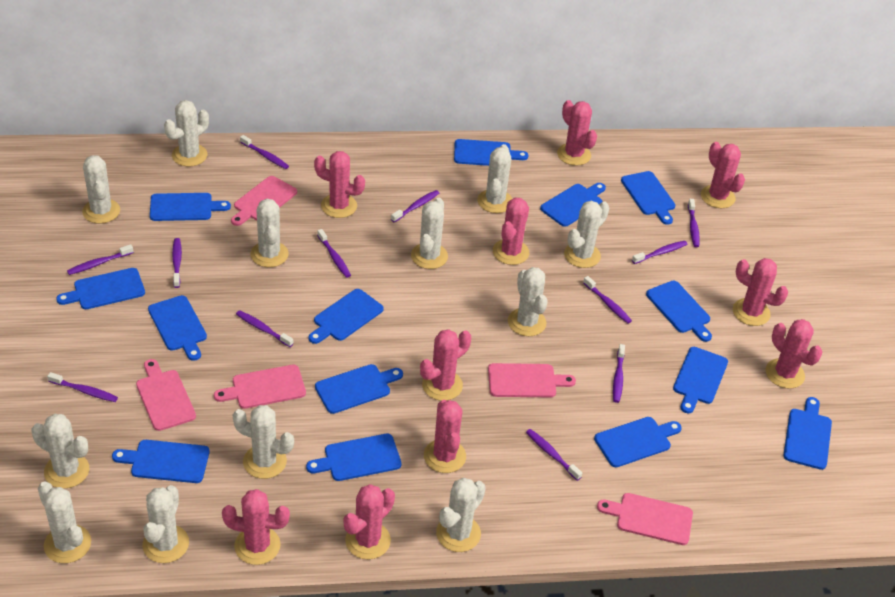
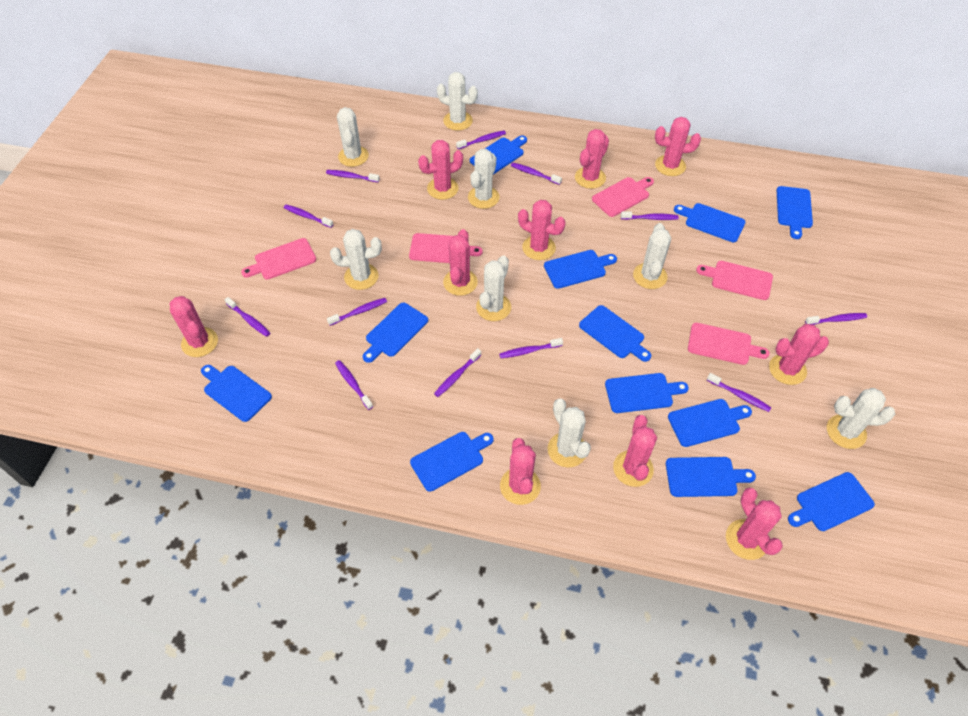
blue cutting board: [56,268,145,309] [112,440,209,483] [148,295,207,361] [150,193,231,221] [306,434,401,481] [309,289,384,344] [315,364,403,414] [454,139,528,166] [540,183,606,227] [594,417,682,467] [621,171,675,225] [646,281,712,342] [673,347,728,413] [783,397,832,470] = 14 -> [201,365,272,422] [363,303,428,363] [410,432,493,492] [470,135,527,174] [544,250,617,289] [579,305,651,362] [605,373,689,413] [666,457,756,497] [668,399,752,447] [674,203,746,242] [777,186,813,239] [788,472,875,531] = 12
white cactus: [31,414,89,489] [38,481,91,563] [82,155,120,224] [142,485,189,563] [164,100,209,167] [233,405,294,479] [251,199,288,267] [411,198,448,269] [436,478,486,552] [478,144,512,213] [508,267,547,336] [564,201,609,268] = 12 -> [330,229,382,290] [337,107,369,167] [437,72,478,131] [468,149,500,209] [476,255,511,321] [548,399,591,468] [633,223,671,289] [827,388,895,449] = 8

